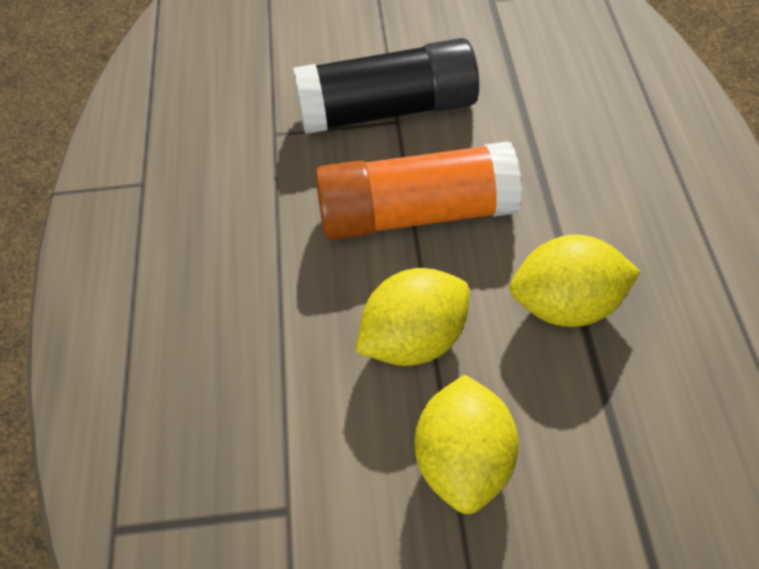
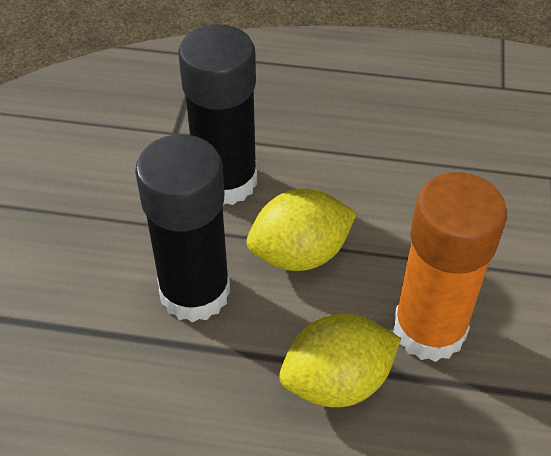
black glue stick: [293,38,479,134] = 1 -> [135,134,230,322] [178,24,257,205] = 2
yellow lemon: [355,268,470,366] [414,375,519,514] [509,234,641,327] = 3 -> [246,189,357,271] [279,314,401,407] = 2

